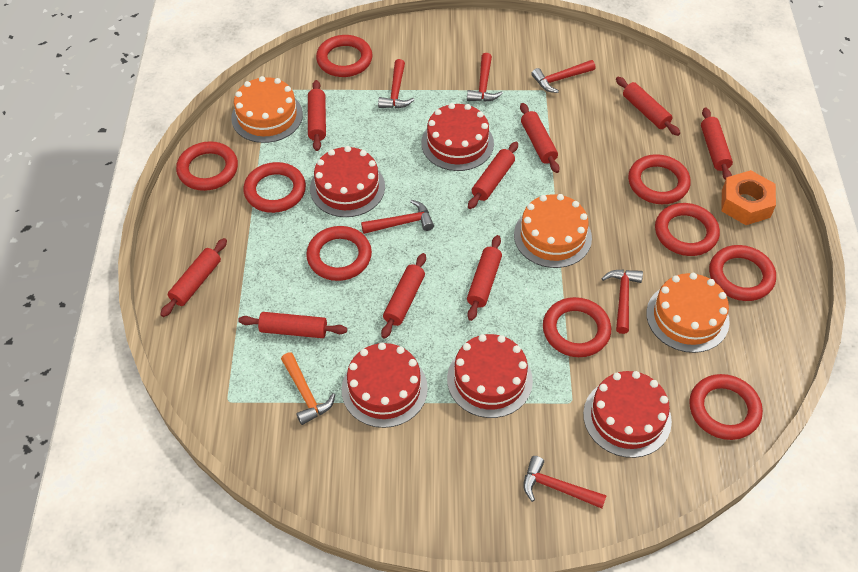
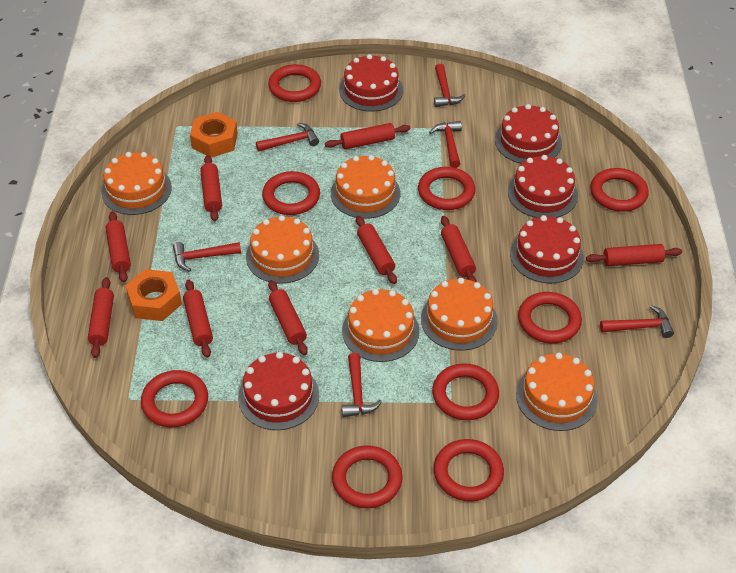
orange cake: [231,76,303,143] [514,194,592,268] [646,273,730,353] = 3 -> [101,152,172,215] [246,215,319,284] [331,155,400,219] [342,289,420,362] [421,278,498,351] [516,352,598,431] = 6
orange hammer: [281,352,335,425] = 1 -> none = 0
orange nut: [721,170,776,225] = 1 -> [125,269,182,321] [190,112,238,158] = 2

